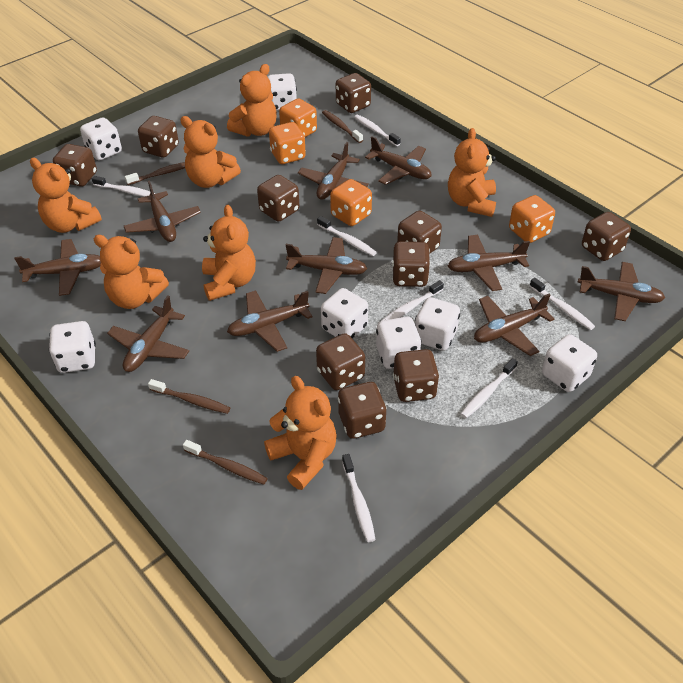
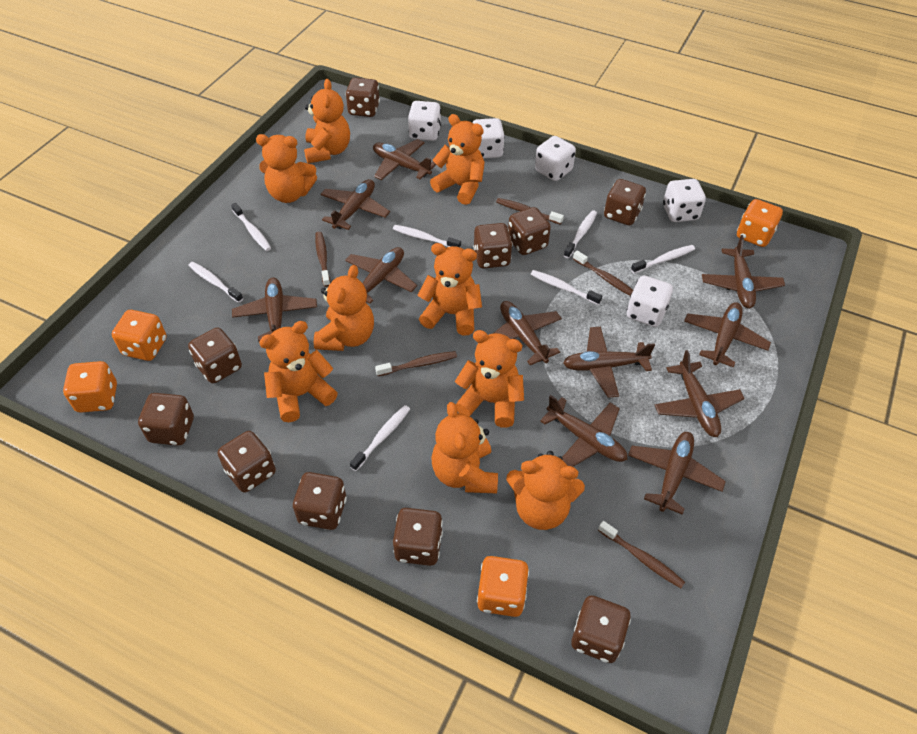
brown plane: [14,239,101,296] [107,295,189,372] [124,180,201,242] [227,290,312,352] [286,237,367,294] [298,142,369,200] [365,136,431,185] [448,235,530,291] [474,294,554,356] [578,262,665,321] = 10 -> [232,278,317,341] [320,179,390,230] [345,247,417,304] [373,139,436,180] [493,301,562,365] [540,395,627,467] [563,327,655,398] [628,432,726,515] [655,350,745,437] [684,302,771,367] [702,235,785,309] = 11
brown toothbrush: [125,162,185,185] [148,379,230,414] [183,440,268,485] [322,110,363,143] = 4 -> [315,232,330,287] [375,351,457,376] [496,198,564,225] [573,250,633,296] [598,521,685,588] = 5
orange teddy bear: [30,158,102,233] [94,235,169,309] [180,116,241,188] [202,205,256,301] [227,64,277,137] [264,376,337,490] [448,128,496,217] = 7 -> [256,134,317,203] [259,321,338,422] [304,79,350,163] [314,265,374,351] [417,243,482,335] [430,114,485,205] [431,402,498,494] [455,330,524,428] [506,451,585,530] = 9
white dice: [49,321,96,373] [80,117,122,160] [268,73,297,111] [321,288,368,339] [376,317,422,369] [415,297,460,351] [542,334,597,392] = 7 -> [408,101,441,141] [473,118,505,158] [535,136,576,181] [627,276,673,327] [663,179,706,222] = 5

